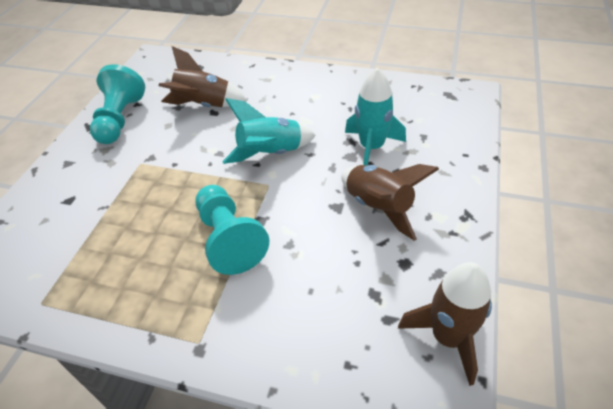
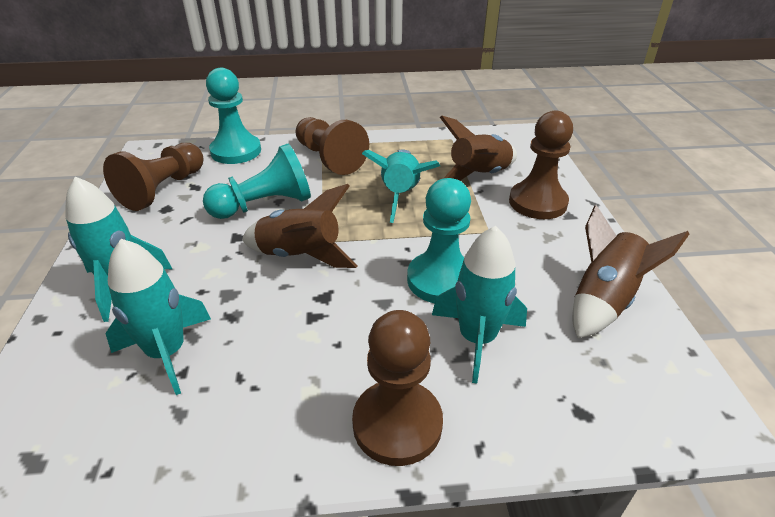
brown pawn: none = 0 -> [103,143,203,211] [296,117,369,175] [352,310,443,466] [509,111,573,219] = 4
turquoise pawn: [90,64,145,144] [196,185,269,275] = 2 -> [203,144,311,219] [206,68,261,164] [407,178,471,303] = 3
turquoise rocket: [222,98,316,164] [345,67,406,166] = 2 -> [65,177,172,322] [105,239,211,395] [362,149,440,223] [432,226,527,384] = 4

